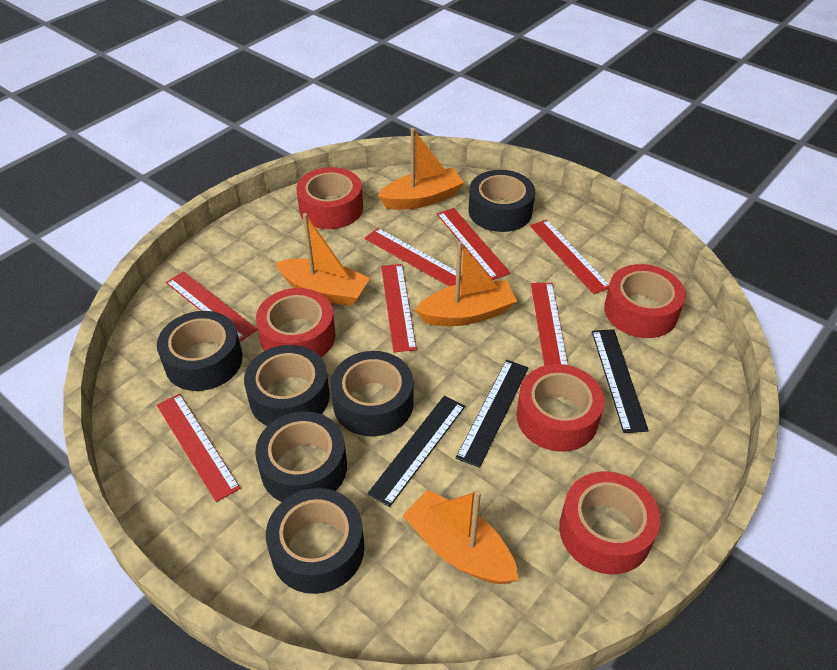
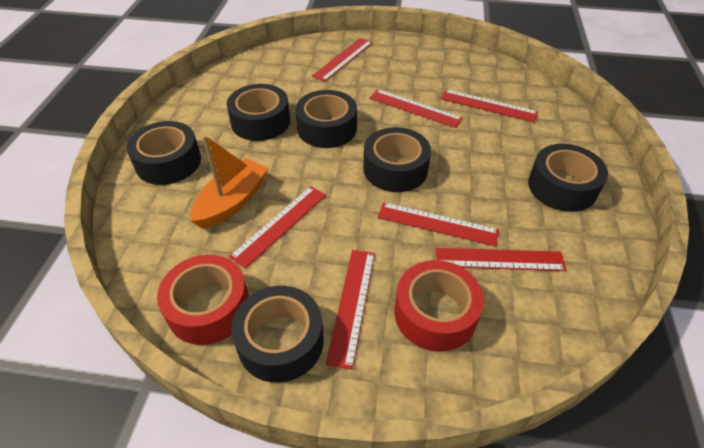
black ruler: [367,396,465,507] [456,360,528,468] [592,329,649,433] = 3 -> none = 0
orange boat: [276,213,370,306] [377,128,464,210] [402,489,519,584] [415,241,517,326] = 4 -> [190,135,268,229] = 1
red tape: [256,288,336,357] [296,167,363,229] [516,364,604,452] [559,471,661,574] [604,264,686,338] = 5 -> [157,255,249,345] [394,260,484,352] = 2

